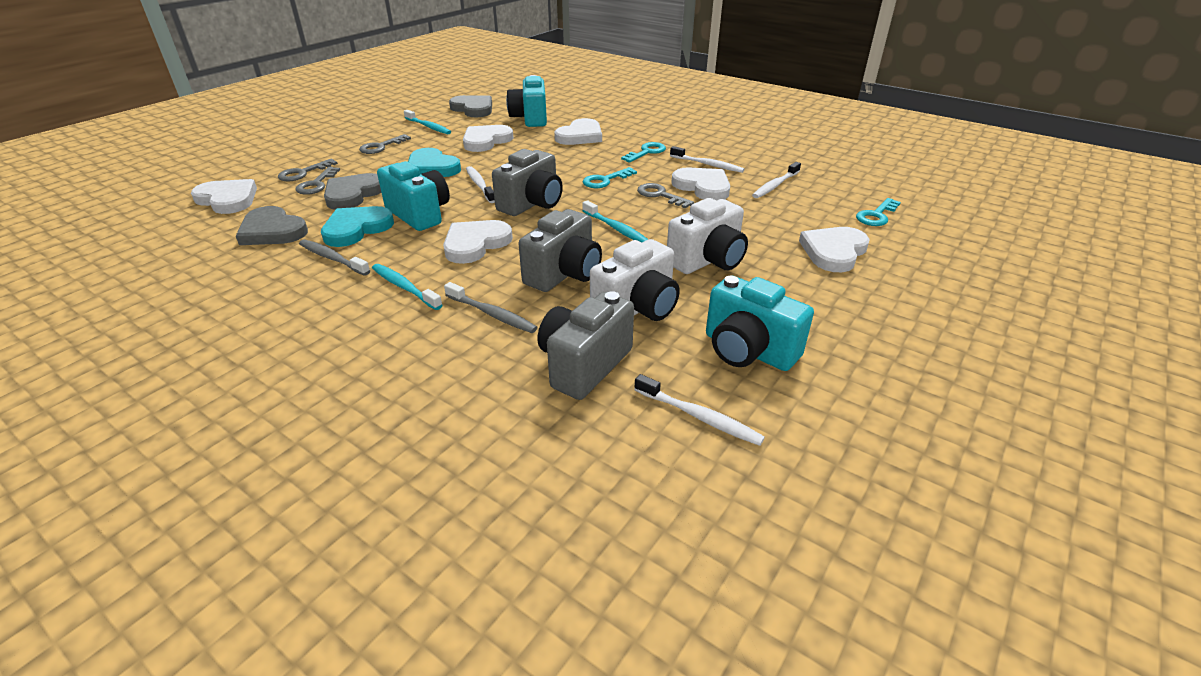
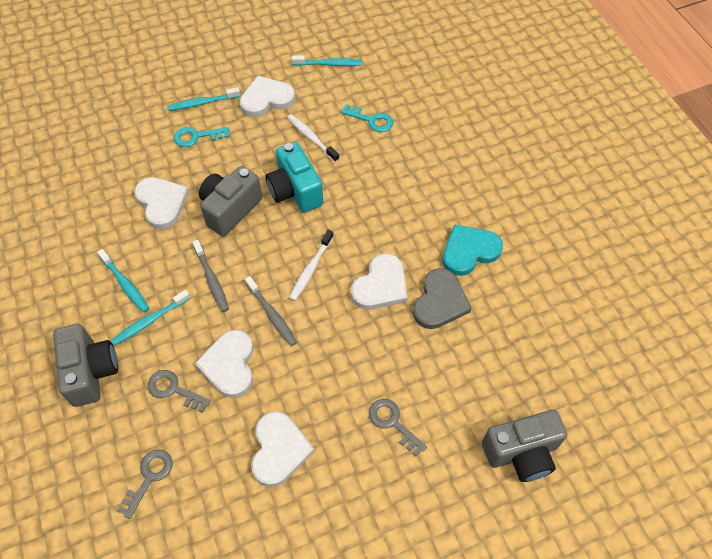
grey heart: [236,206,308,245] [324,173,381,210] [449,95,492,117] = 3 -> [413,268,472,329] = 1
grey key: [278,159,338,182] [295,167,340,195] [359,134,411,154] [637,183,694,208] = 4 -> [117,449,173,519] [148,370,211,413] [369,399,427,457] = 3
turquoise camera: [377,161,450,231] [506,75,547,127] [706,275,814,371] = 3 -> [266,142,323,213] = 1
turquoise heart: [321,206,394,247] [408,148,461,177] = 2 -> [442,224,503,276] = 1
turquoise key: [582,167,637,188] [621,142,666,163] [856,198,901,226] = 3 -> [174,127,229,147] [341,104,393,132] = 2
turquoise toothbrush: [372,264,443,310] [404,110,451,134] [582,200,648,243] = 3 -> [97,249,150,313] [111,290,191,346] [167,87,240,111] [292,55,363,66] = 4
white camera: [590,239,680,321] [667,198,748,274] = 2 -> none = 0
white heart: [191,179,257,214] [443,220,513,264] [463,125,514,152] [554,118,602,145] [671,167,730,201] [799,227,870,272] = 6 -> [134,177,189,229] [195,330,253,398] [239,76,295,117] [251,411,315,487] [351,253,408,310] = 5
white toothbrush: [466,166,495,203] [634,374,765,446] [670,146,745,173] [752,162,801,198] = 4 -> [287,114,339,162] [289,230,334,301] = 2

